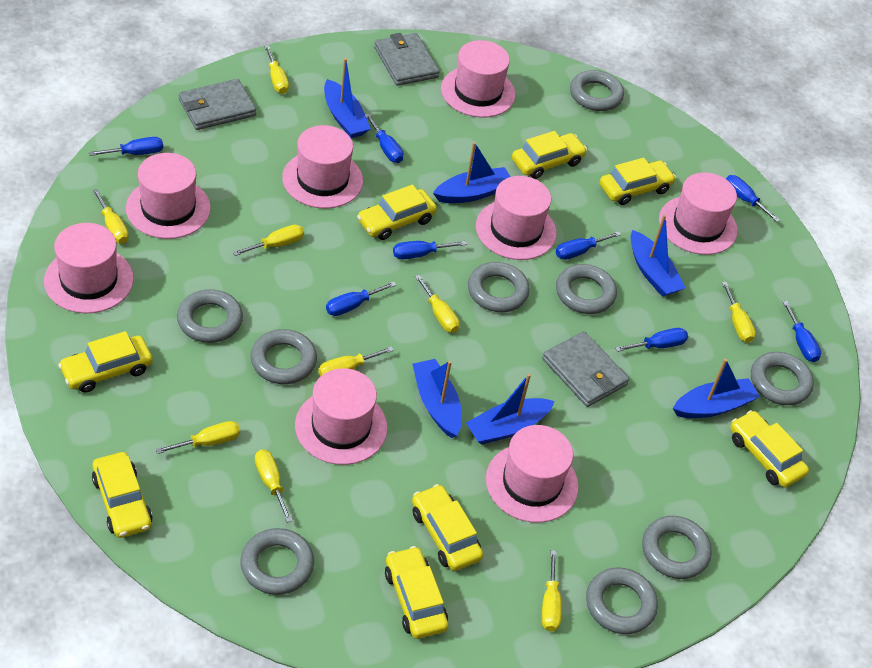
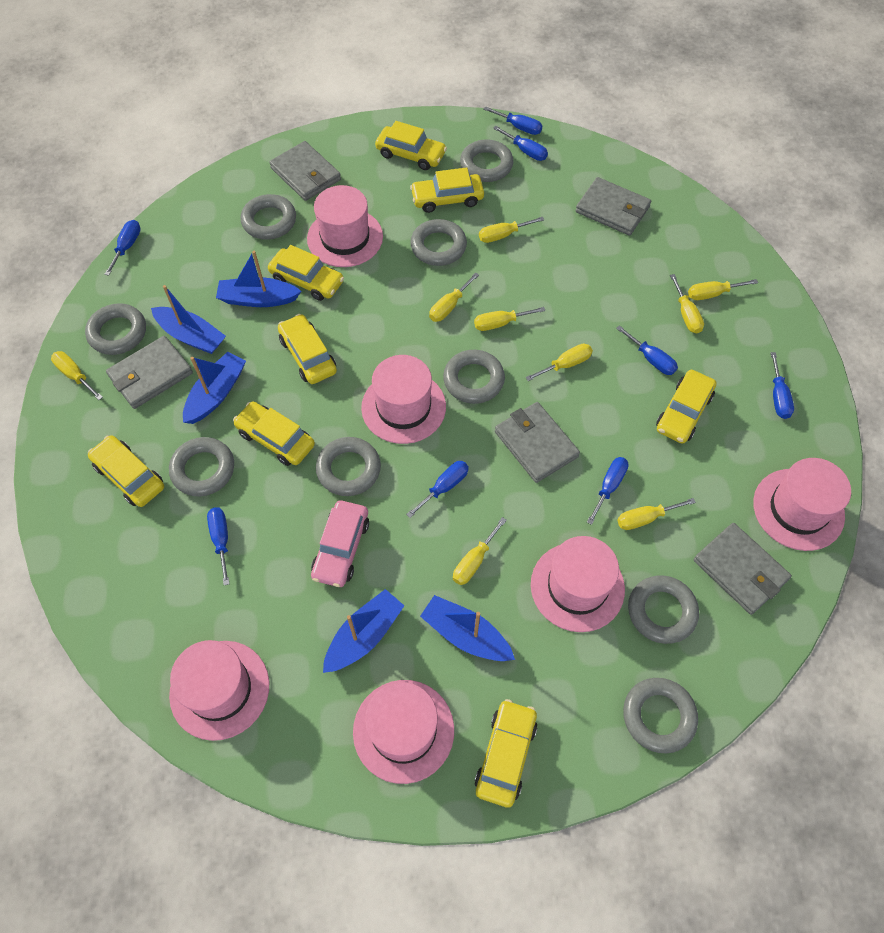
blue boat: [324,58,371,138] [412,359,462,438] [433,142,511,203] [466,374,555,445] [630,215,686,297] [673,359,760,418] = 6 -> [151,285,226,354] [183,352,246,424] [216,251,301,307] [323,589,404,673] [420,595,515,661] = 5
grey wallet: [179,79,256,130] [374,33,439,86] [542,331,629,407] = 3 -> [106,336,193,409] [269,141,341,201] [495,402,580,483] [576,177,651,236] [694,523,792,615] = 5
pink car: none = 0 -> [311,500,369,587] = 1
pink hat: [44,223,134,313] [126,153,211,239] [282,125,363,208] [295,368,387,465] [441,40,515,117] [476,176,556,260] [486,425,579,523] [659,172,738,255] = 8 -> [169,640,269,741] [307,185,383,267] [353,680,454,784] [361,355,446,444] [531,536,625,632] [753,458,851,551] = 6

